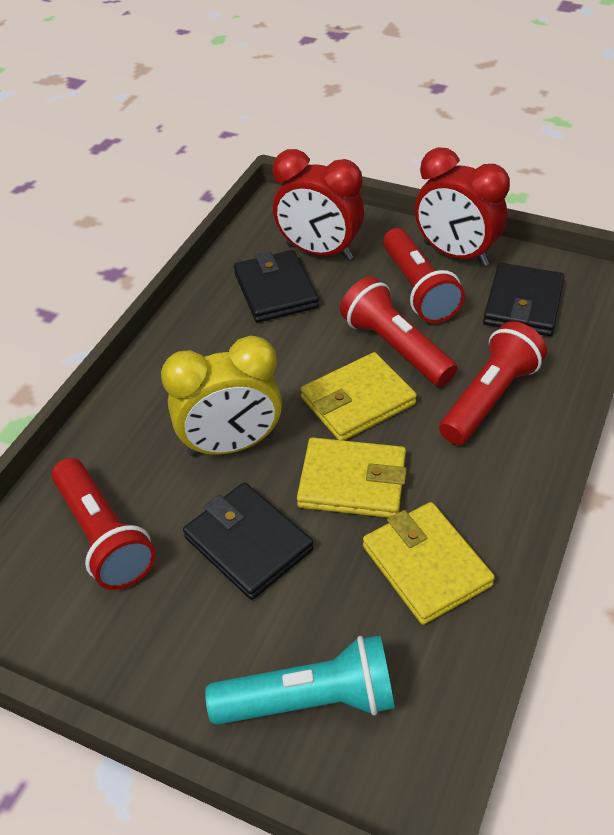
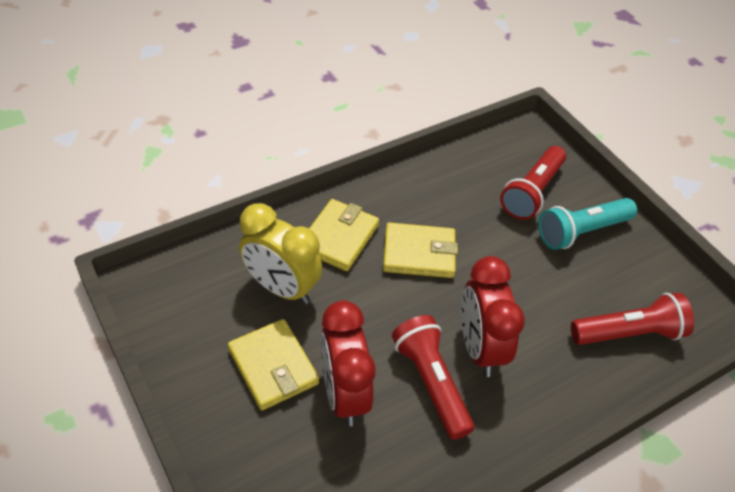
black wallet: [183,482,314,600] [234,250,319,322] [483,263,565,336] = 3 -> none = 0
red flashlight: [52,458,156,590] [340,277,457,386] [383,228,465,323] [439,321,547,445] = 4 -> [392,315,474,440] [500,146,566,220] [571,293,694,345] = 3

